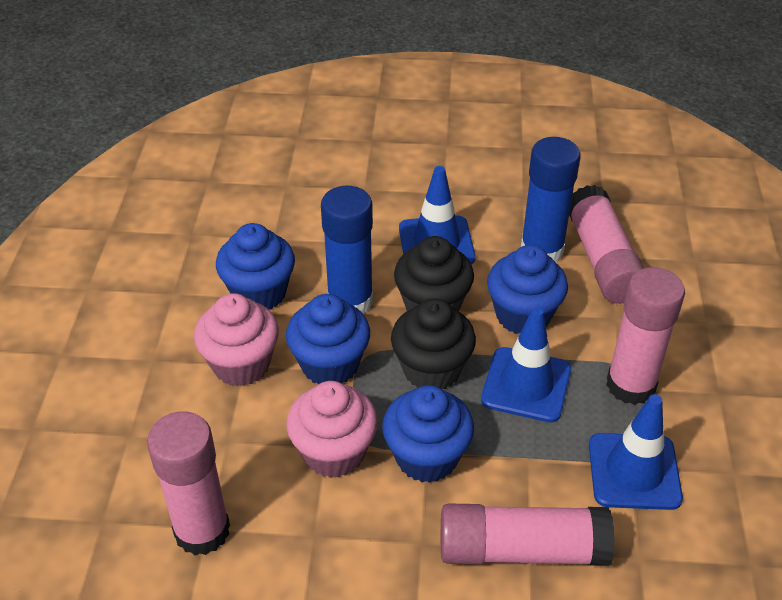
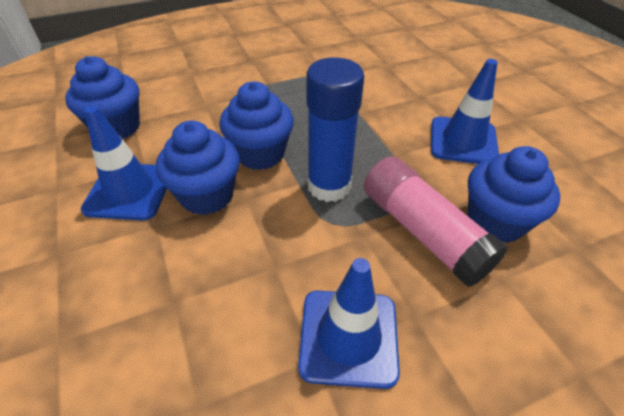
black cupcake: [391,298,476,389] [394,236,474,311] = 2 -> none = 0
blue glue stick: [321,186,373,314] [521,137,581,262] = 2 -> [306,57,364,202] = 1
pink cupcake: [194,293,279,386] [286,381,378,478] = 2 -> none = 0
pink glue stick: [147,411,230,555] [441,504,615,566] [569,185,644,304] [606,267,685,405] = 4 -> [364,156,508,287] = 1

